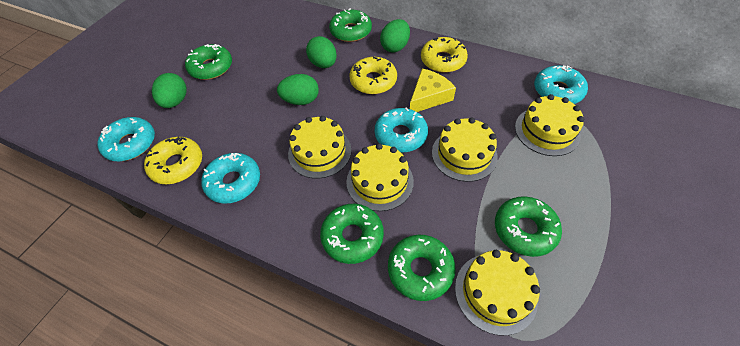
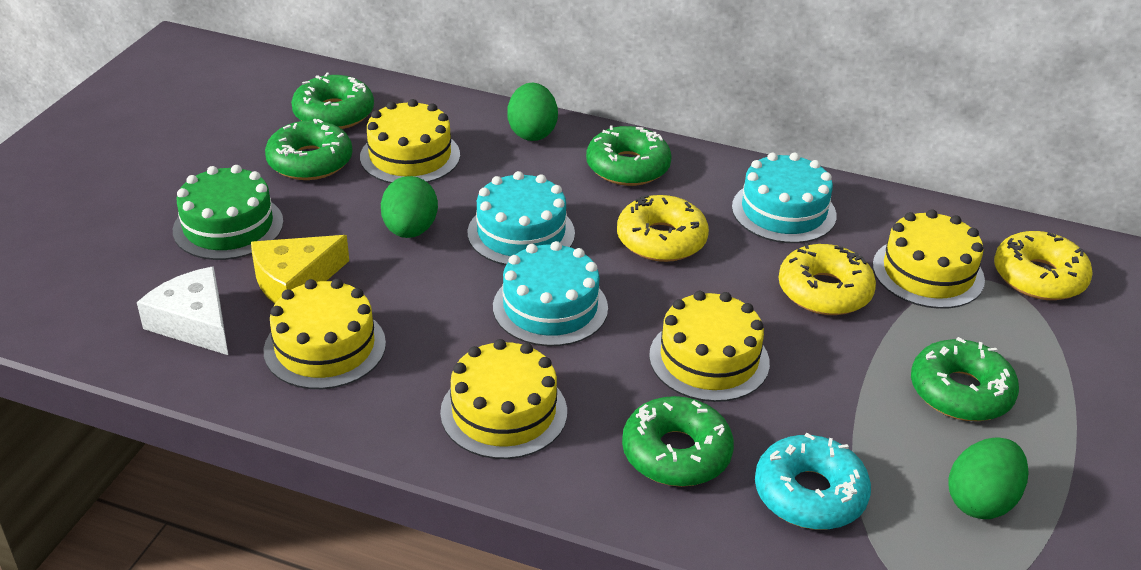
green cake: none = 0 -> [173,165,283,260] = 1
green egg: [152,73,187,108] [277,74,319,105] [306,36,337,68] [380,19,410,53] = 4 -> [381,176,438,238] [507,82,558,141] [949,437,1028,519] = 3
turquoise cake: none = 0 -> [467,171,575,265] [493,241,608,346] [732,153,836,243] = 3
turquoise donut: [97,117,155,161] [201,153,260,204] [375,107,428,153] [534,65,588,104] = 4 -> [755,433,871,530] = 1
white cheese: none = 0 -> [137,267,228,355] = 1

